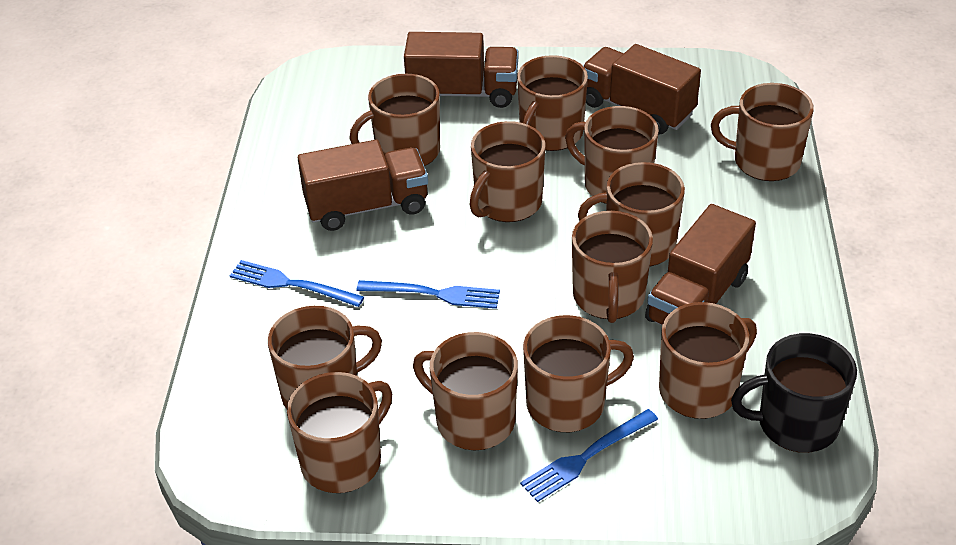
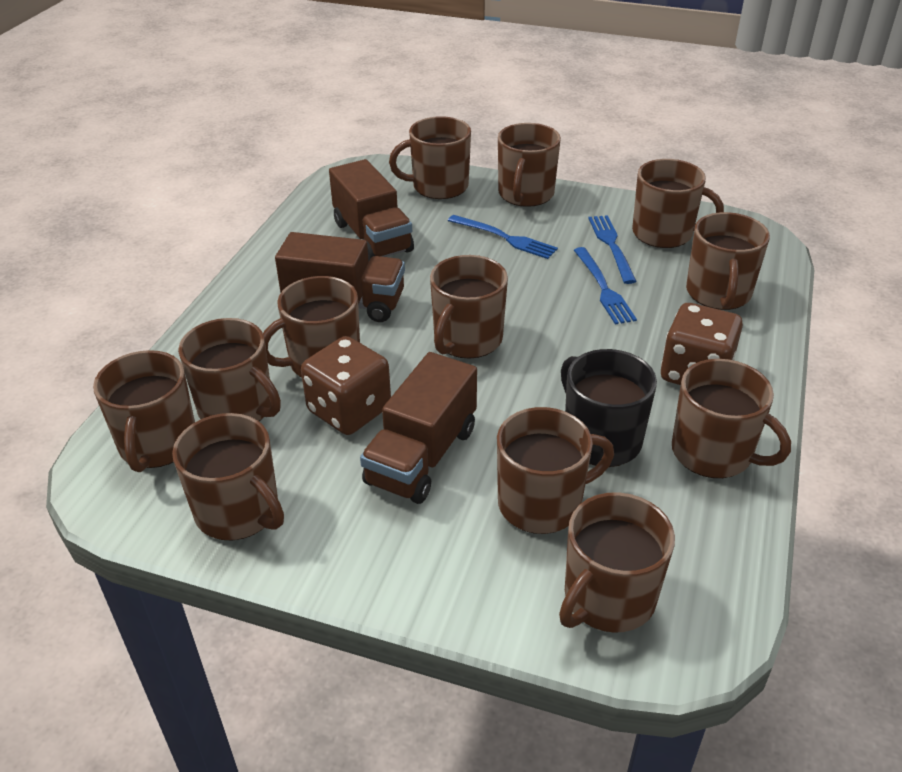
brown dice: none = 0 -> [301,336,391,435] [661,303,743,385] = 2
brown truck: [298,140,428,231] [404,32,518,108] [583,44,701,135] [645,204,756,325] = 4 -> [275,232,405,322] [329,159,414,261] [360,352,477,504] = 3

